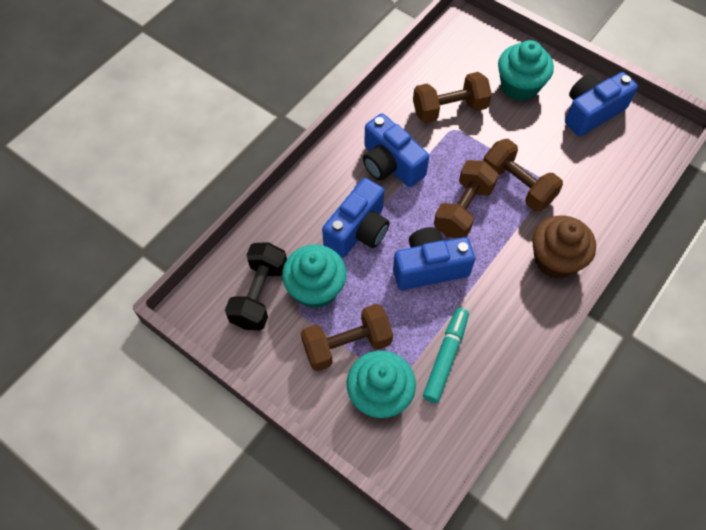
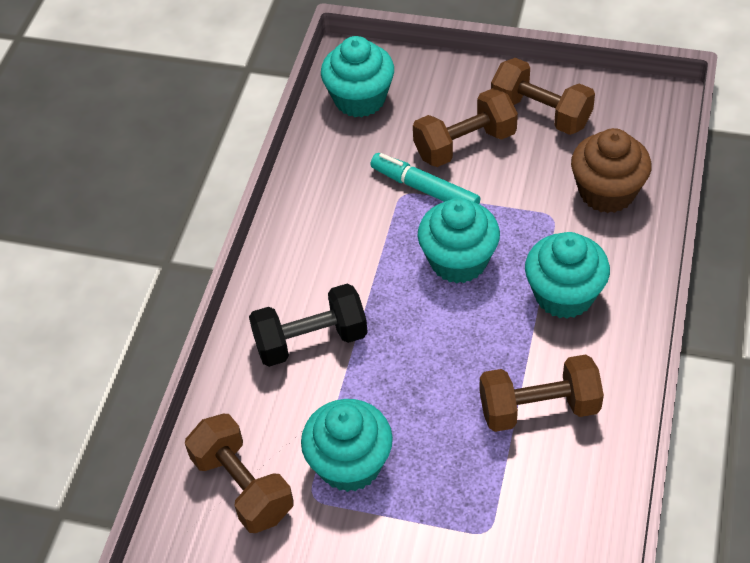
blue camera: [322,178,390,258] [363,113,429,187] [393,227,475,290] [565,72,638,136] = 4 -> none = 0
turquoise cupcake: [282,245,347,309] [347,351,416,418] [498,40,554,101] = 3 -> [301,399,393,492] [321,36,394,118] [418,198,500,283] [525,232,610,319] = 4

